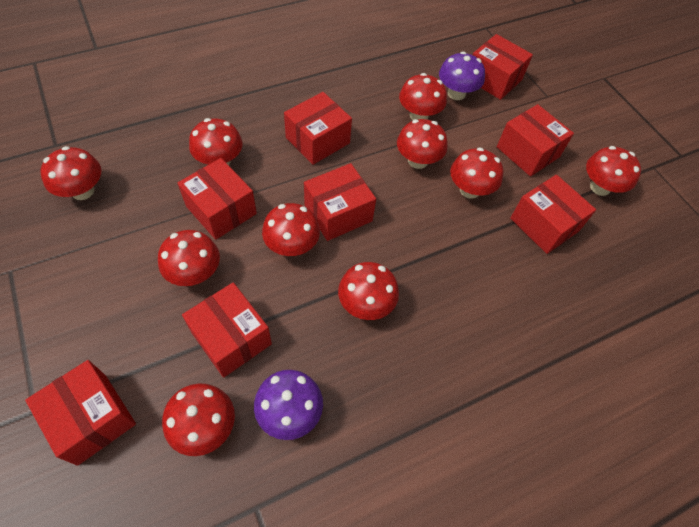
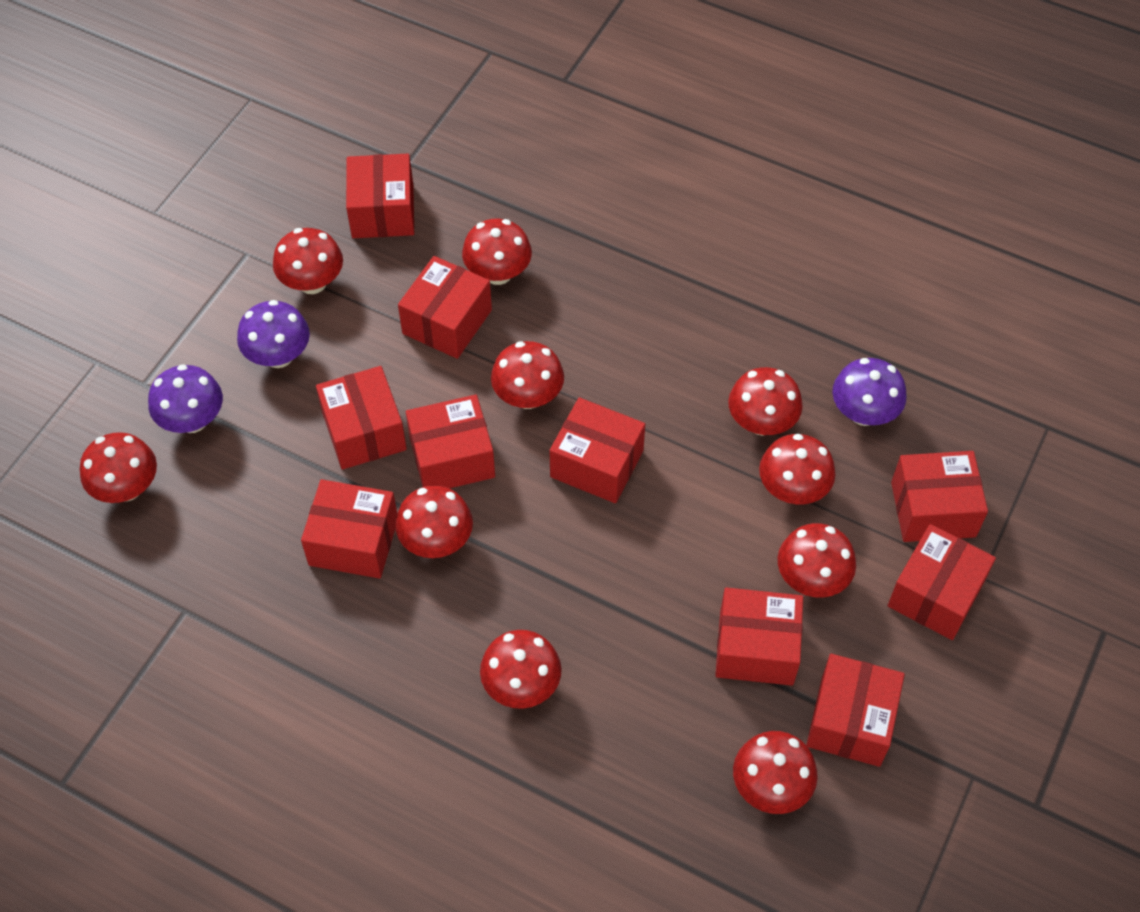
purple mushroom: [254,370,323,440] [439,52,485,100] = 2 -> [148,364,223,433] [237,300,310,368] [832,358,906,426] = 3
red box: [25,360,136,466] [178,158,257,240] [182,283,272,378] [284,92,352,165] [304,163,376,241] [473,34,533,100] [497,104,574,176] [510,175,596,254] = 8 -> [301,479,397,579] [316,366,407,470] [346,154,414,238] [398,256,492,359] [406,395,495,488] [550,397,645,503] [715,587,803,686] [806,654,905,767] [888,524,996,640] [891,451,988,542] = 10

